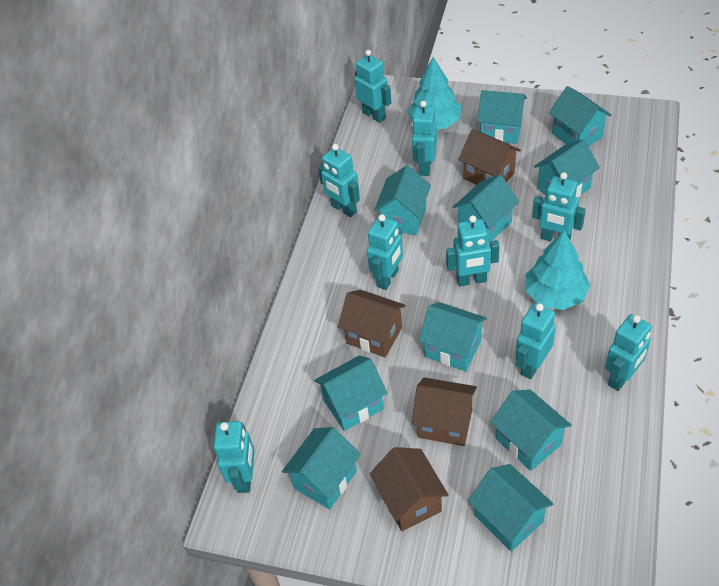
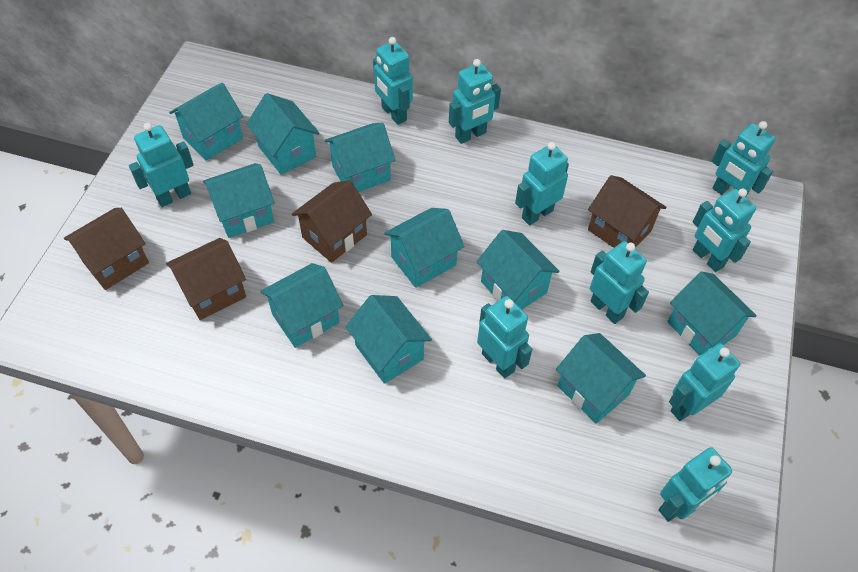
turquoise robot: [214,421,255,493] [318,144,360,217] [354,50,391,123] [367,214,403,290] [412,101,437,176] [446,215,500,287] [515,303,556,379] [532,172,586,241] [605,314,652,391] = 9 -> [129,123,194,207] [373,37,413,125] [449,59,501,144] [477,296,532,378] [515,142,569,225] [590,241,649,324] [659,447,732,522] [669,343,740,421] [693,188,756,272] [711,121,776,197] = 10
turquoise tree: [407,57,461,129] [525,230,590,310] = 2 -> none = 0

